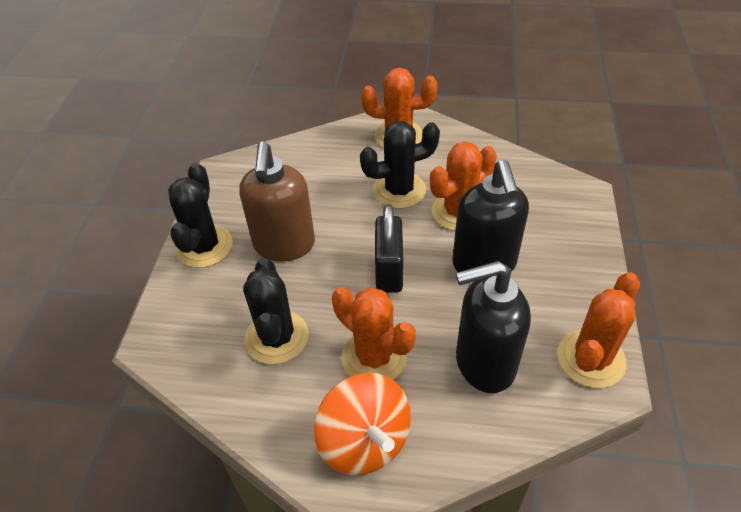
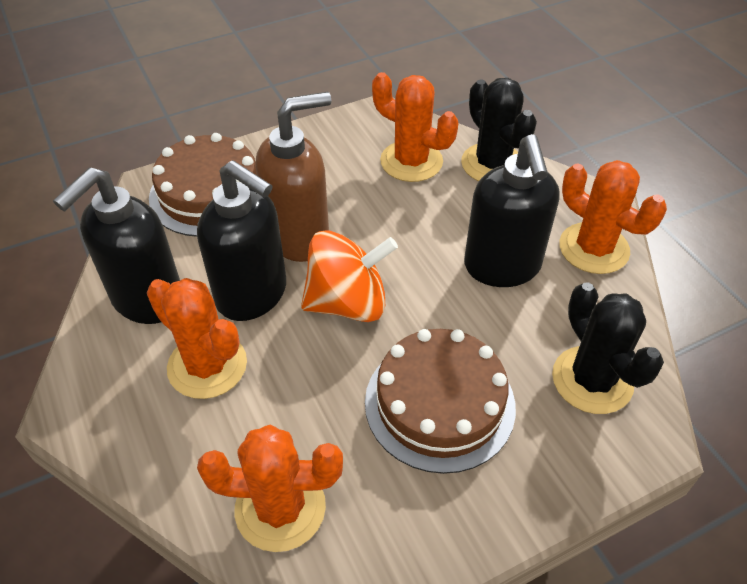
black cactus: [168,163,233,268] [243,258,309,364] [360,121,440,209] = 3 -> [461,78,537,181] [552,282,664,414] = 2
black padlock: [375,204,403,293] = 1 -> none = 0
black soap dispenser: [452,160,529,272] [456,261,531,393] = 2 -> [53,167,180,324] [197,160,286,321] [464,134,560,287] = 3
brown cake: none = 0 -> [149,133,257,237] [365,329,516,474] = 2

